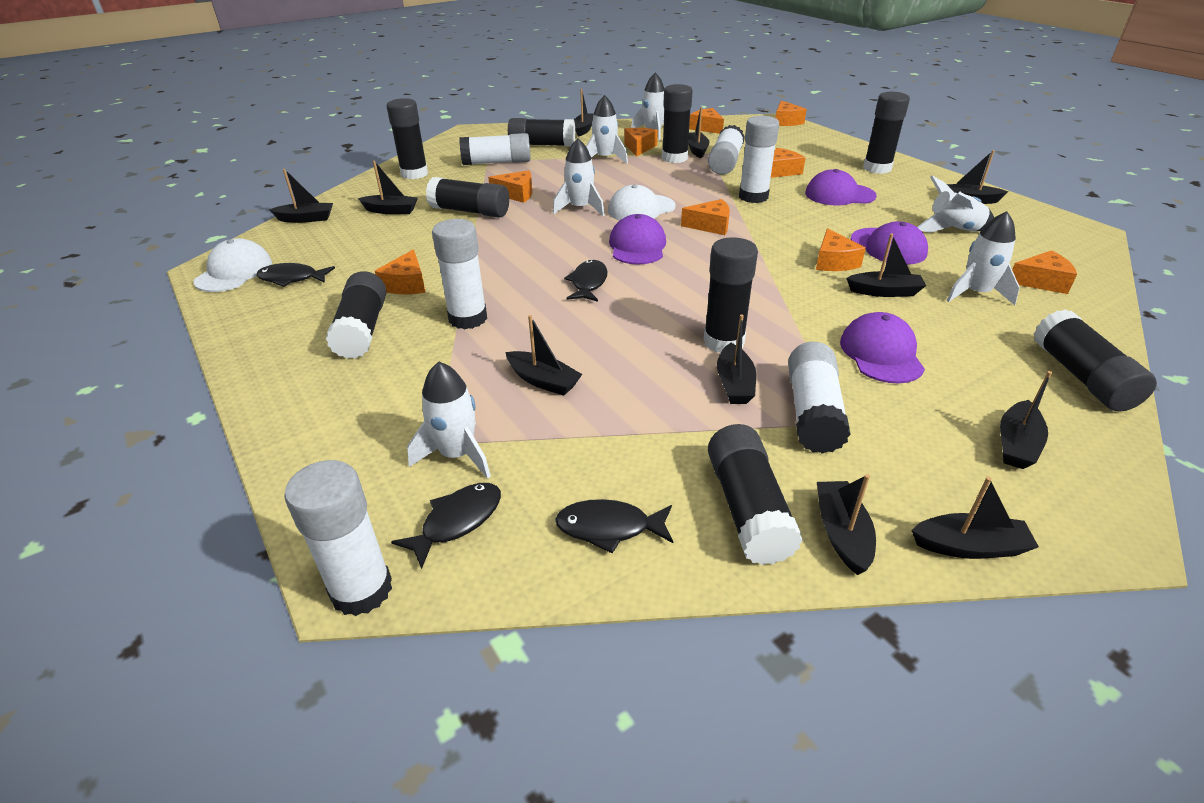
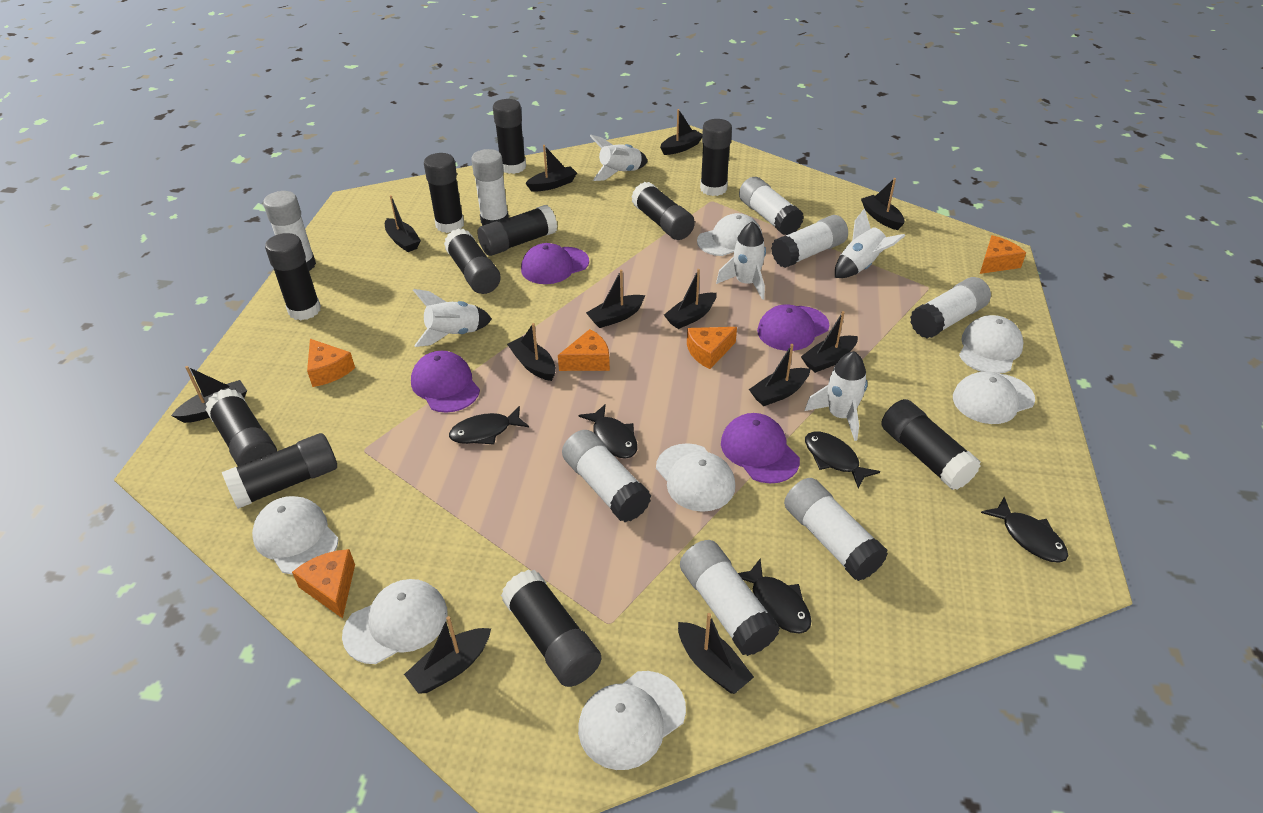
black boat: [269,169,333,223] [358,161,418,214] [505,315,582,396] [574,89,594,136] [688,107,709,158] [717,315,756,404] [817,474,876,575] [846,233,926,297] [911,477,1039,559] [947,150,1008,204] [1000,371,1052,469] = 11 -> [171,366,247,423] [385,195,421,252] [404,616,491,693] [507,323,556,381] [525,145,577,192] [586,270,645,328] [660,109,702,155] [664,269,717,329] [678,613,754,694] [749,344,810,406] [801,311,858,373] [861,178,904,230] = 12
black fish: [256,263,335,287] [391,483,501,569] [555,499,673,554] [564,260,608,302] = 4 -> [449,406,529,445] [579,404,638,459] [738,559,811,633] [805,431,880,489] [981,497,1068,563] = 5
black glue stick: [326,271,386,359] [387,98,428,179] [426,177,509,218] [508,118,575,146] [662,84,693,163] [703,237,758,352] [708,424,803,565] [863,92,910,174] [1034,309,1157,412] = 9 -> [206,388,277,466] [222,433,337,509] [265,233,321,320] [424,153,464,233] [444,229,501,294] [478,205,557,256] [493,99,526,174] [501,569,601,687] [631,182,695,240] [700,119,732,196] [881,399,981,490] = 11
orange cheese: [375,249,426,294] [488,170,533,203] [624,128,658,157] [681,199,730,235] [689,108,724,134] [771,148,805,178] [775,101,807,126] [816,228,866,271] [1012,250,1077,294] = 9 -> [292,549,355,618] [307,339,355,387] [558,329,610,371] [687,327,737,369] [980,235,1026,274] = 5
white cap: [193,238,272,292] [608,185,676,220] = 2 -> [252,496,338,574] [342,579,447,664] [578,671,686,770] [656,443,735,512] [697,213,762,256] [953,372,1035,424] [959,315,1023,374] = 7
white glue stick: [284,460,392,616] [432,219,487,329] [459,133,531,165] [708,125,745,175] [739,116,779,203] [788,342,851,454] = 6 -> [263,191,316,271] [471,149,509,226] [562,430,651,522] [680,540,780,656] [739,177,804,235] [771,215,848,268] [784,478,888,581] [910,277,991,338] = 8
white rocket: [407,361,491,479] [553,138,605,216] [586,95,628,163] [631,73,665,140] [917,176,994,233] [947,211,1020,305] = 6 -> [413,289,492,347] [590,135,648,181] [716,221,766,300] [805,351,868,441] [835,209,905,278] = 5

